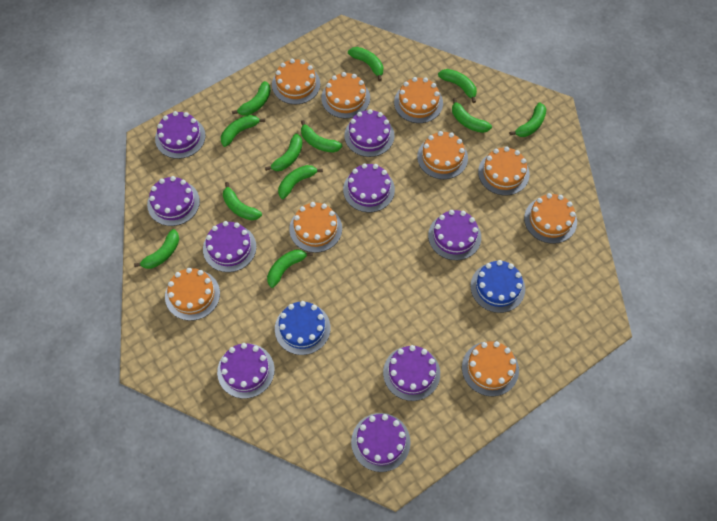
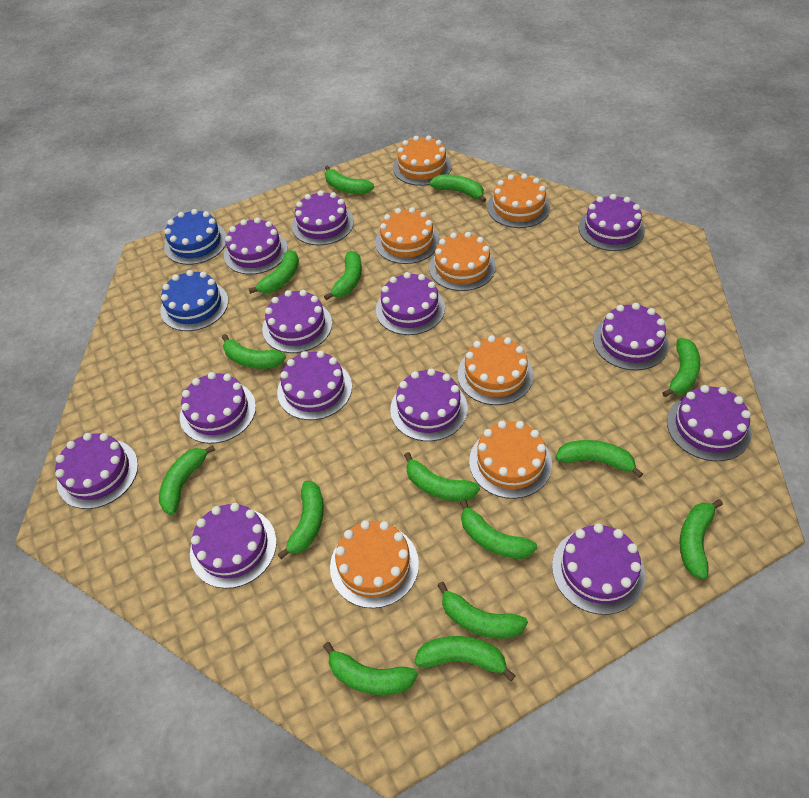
green banana: [134,229,179,269] [221,115,265,147] [223,182,262,220] [232,81,271,116] [265,134,302,171] [267,249,313,288] [278,165,323,199] [301,120,342,153] [348,47,383,81] [438,69,477,103] [452,98,492,133] [509,103,546,137] = 12 -> [159,445,215,515] [222,334,286,369] [249,250,299,294] [277,481,324,559] [323,642,418,695] [324,251,362,300] [325,165,374,194] [404,452,480,501] [414,636,516,681] [429,174,487,202] [437,582,528,639] [460,499,537,559] [555,440,643,478] [662,338,700,397] [680,499,723,579] = 15
orange cake: [165,268,220,321] [272,59,320,104] [289,202,342,253] [321,72,370,119] [394,77,443,123] [417,131,468,179] [462,341,519,396] [478,147,530,196] [524,193,577,244] = 9 -> [330,520,419,608] [375,207,439,264] [393,136,452,186] [429,232,496,291] [458,335,533,405] [469,421,552,499] [487,174,550,228] = 7
purple cake: [147,176,200,226] [155,111,206,159] [203,221,257,272] [217,343,275,399] [343,163,395,212] [344,109,395,157] [351,413,411,472] [383,345,440,401] [428,210,481,260] = 9 -> [55,433,138,509] [180,372,256,444] [190,503,277,589] [224,218,288,274] [262,290,332,353] [277,351,352,420] [292,190,354,245] [376,272,445,335] [390,368,468,441] [552,524,645,615] [578,194,645,251] [593,303,669,370] [667,385,752,461] = 13

